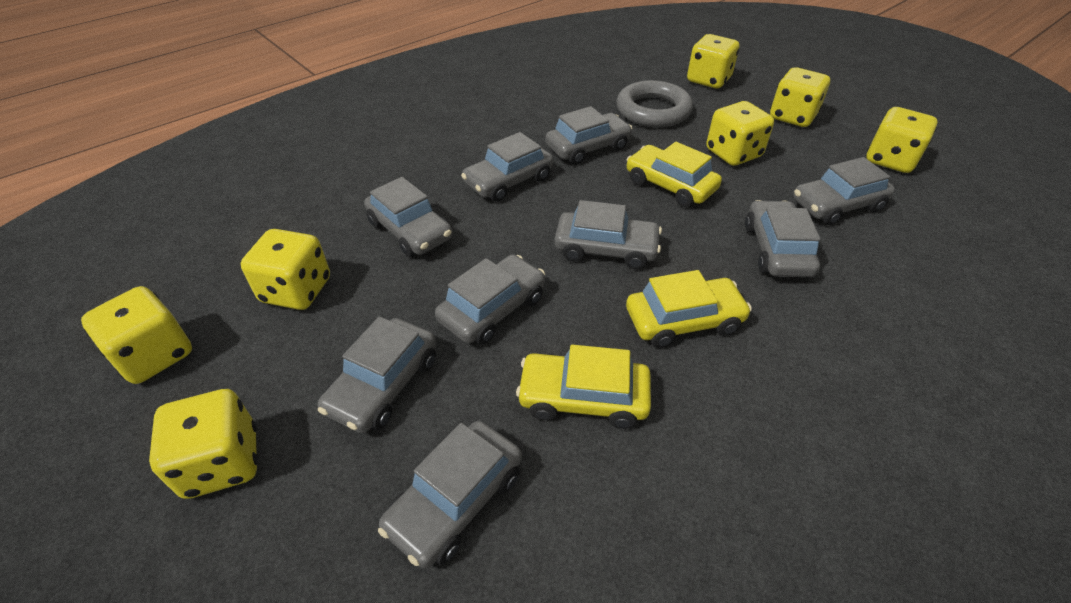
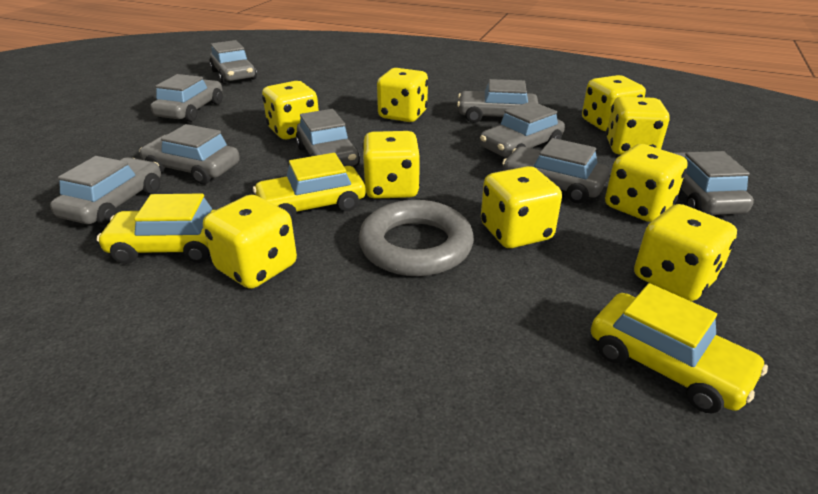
yellow dice: [81,286,192,384] [149,389,258,499] [241,229,330,310] [687,34,739,88] [706,101,774,166] [770,67,830,127] [866,107,938,173] = 7 -> [203,195,297,289] [262,81,319,139] [363,131,421,199] [377,68,428,122] [481,166,562,248] [582,75,646,131] [605,144,687,222] [606,97,670,155] [634,204,737,301] = 9

